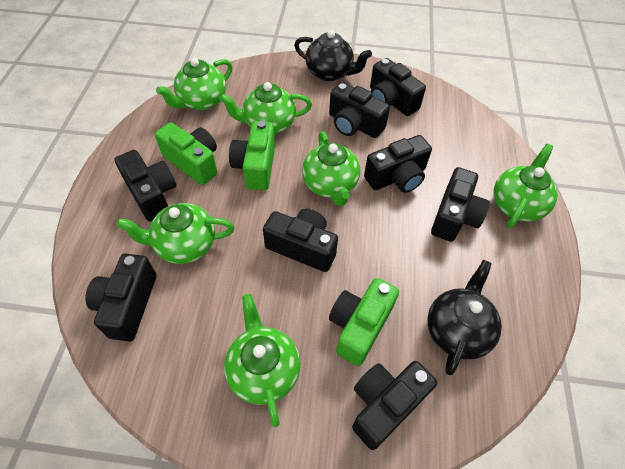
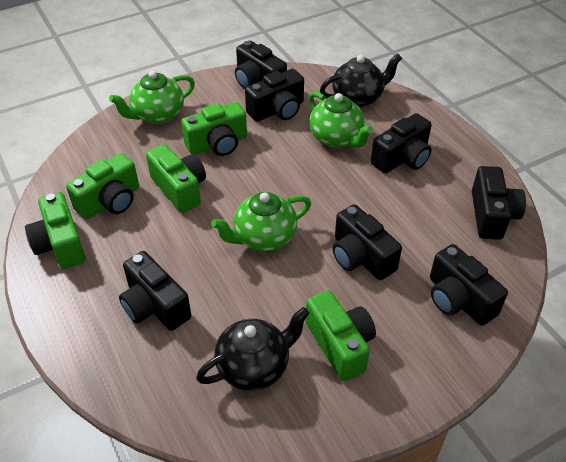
black camera: [85,254,156,342] [115,150,176,222] [263,209,338,272] [329,82,390,138] [352,361,437,450] [364,135,432,193] [370,58,426,116] [431,167,490,242] = 8 -> [119,251,191,331] [235,41,287,89] [245,69,304,122] [333,204,402,280] [371,113,432,174] [430,244,508,326] [472,166,526,240] = 7
green camera: [155,122,218,185] [229,121,275,190] [329,278,399,366] = 3 -> [25,192,86,269] [66,153,139,219] [146,144,206,213] [181,102,247,156] [306,291,376,381] = 5
green teapot: [116,203,235,264] [156,58,233,110] [219,82,312,134] [224,294,300,427] [302,131,360,206] [494,144,558,229] = 6 -> [109,71,195,124] [211,192,311,251] [309,92,373,148] = 3

